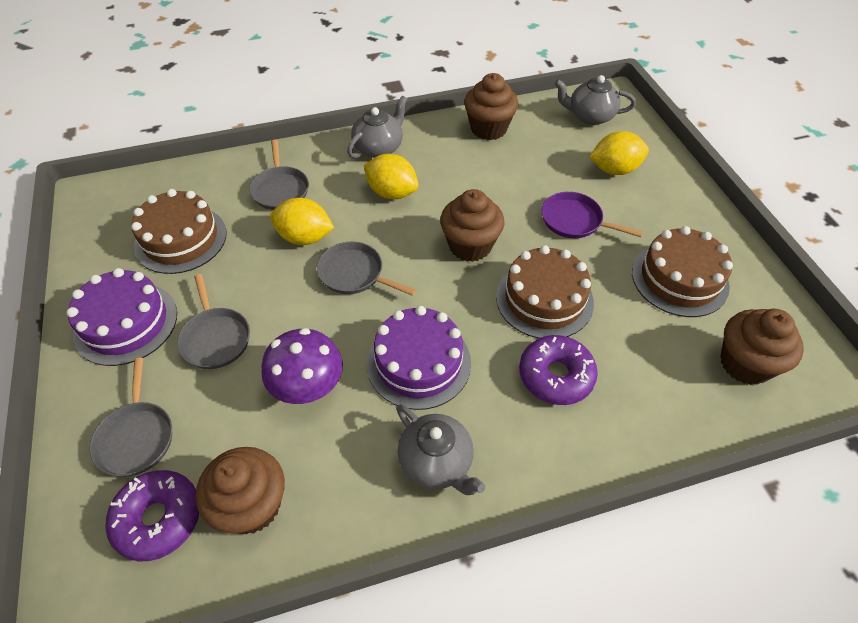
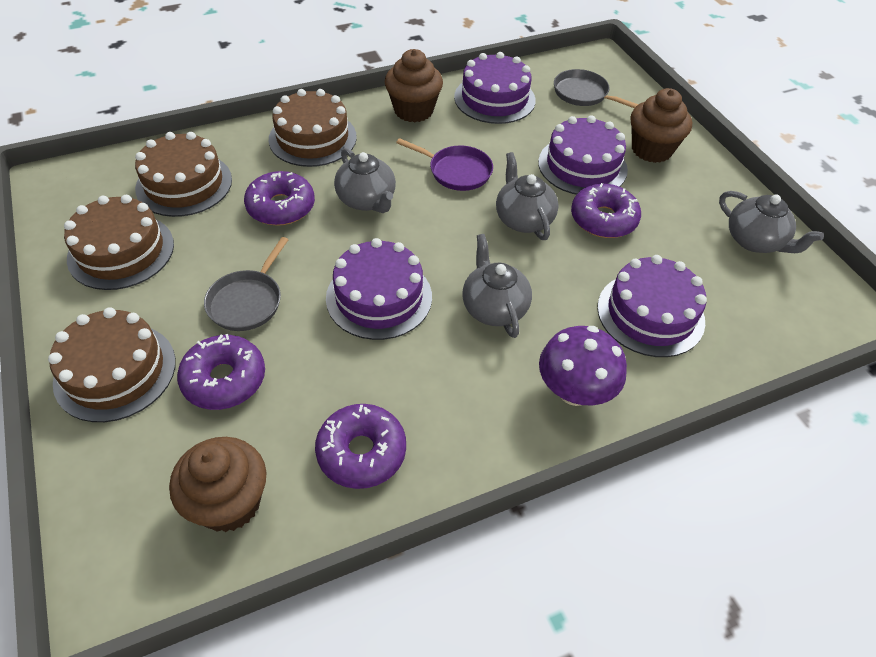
brown cake: [131,189,227,274] [496,245,594,339] [632,226,733,317] = 3 -> [48,307,176,422] [64,195,174,290] [135,132,232,217] [269,89,357,167] = 4
brown cupcake: [196,447,285,534] [440,189,504,262] [464,73,518,140] [720,309,804,385] = 4 -> [169,437,266,532] [385,49,443,123] [631,88,692,163] = 3
grey pan: [89,358,172,477] [177,274,250,369] [249,140,309,210] [317,242,416,296] = 4 -> [204,237,288,331] [554,69,639,108] = 2
grey teapot: [347,96,407,158] [396,404,485,495] [555,75,636,125] = 3 -> [334,148,396,213] [462,234,532,338] [496,152,559,240] [719,191,824,253] = 4
purple cake: [66,268,177,366] [367,306,471,410] = 2 -> [326,238,432,340] [454,52,535,124] [538,115,628,195] [597,255,707,357] = 4
purple donut: [106,470,199,561] [519,335,598,405] = 2 -> [177,334,265,410] [244,171,315,226] [315,404,406,489] [571,183,641,238] = 4
yellow lemon: [270,198,334,245] [364,154,419,199] [590,131,649,175] = 3 -> none = 0

